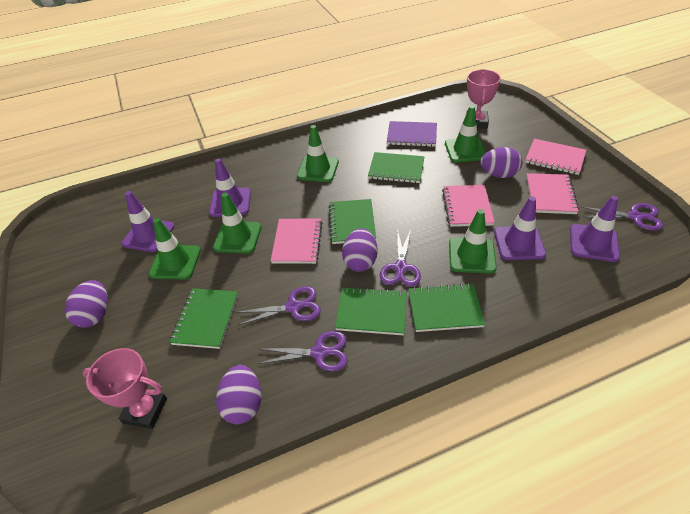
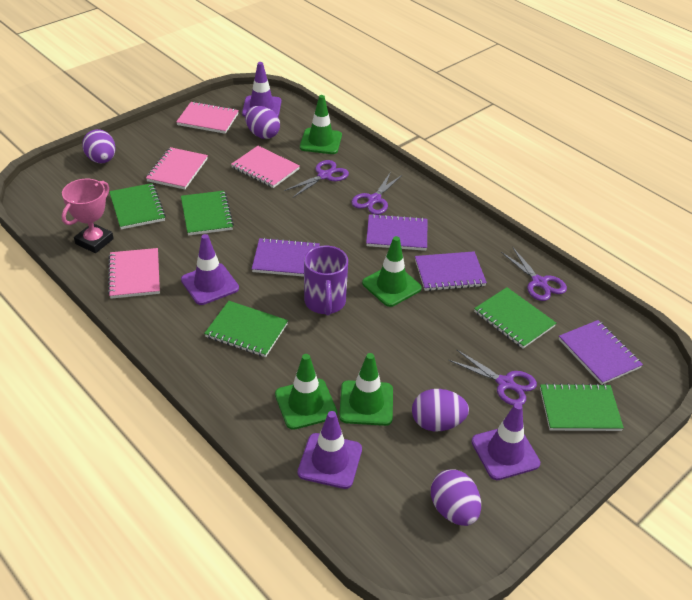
green traffic cone: [149,218,201,279] [213,193,261,254] [297,125,339,182] [445,105,486,162] [449,209,497,273] = 5 -> [275,354,338,430] [300,95,342,154] [339,353,393,426] [362,236,422,307] = 4
pink trophy: [82,348,167,429] [466,69,501,128] = 2 -> [62,179,114,253] = 1
purple mug: none = 0 -> [304,245,348,316] = 1
purple notebook: [387,121,437,147] = 1 -> [252,238,320,277] [366,214,428,251] [415,251,487,291] [559,320,643,385] = 4

